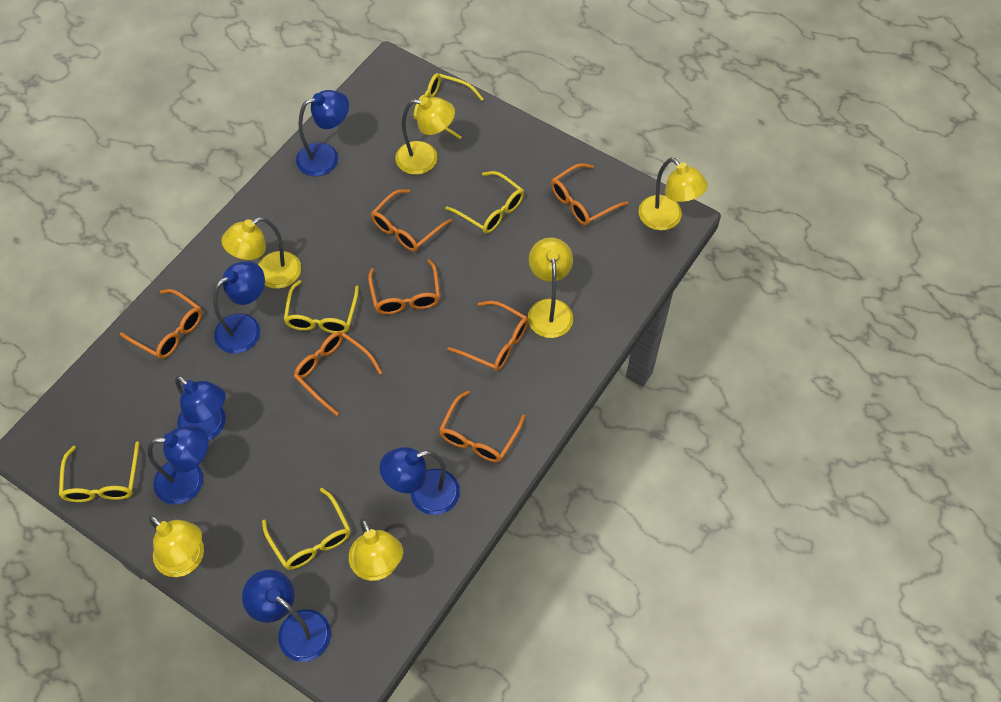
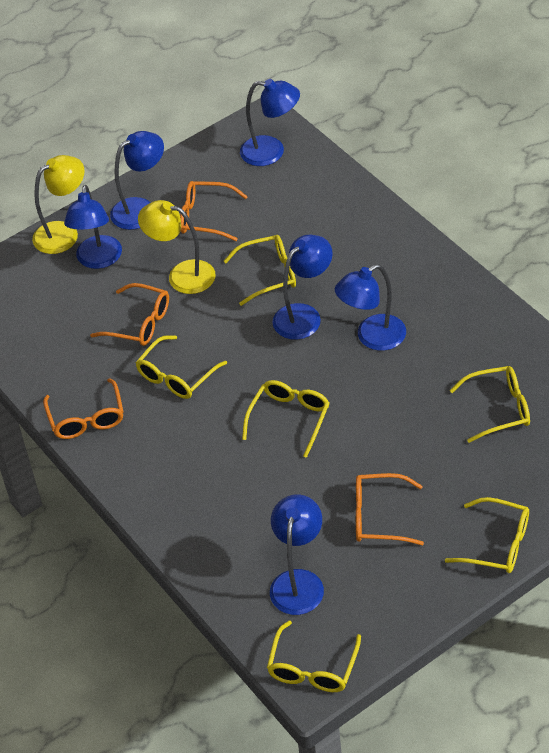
orange glasses: [120,289,202,359] [294,331,382,416] [368,259,440,315] [371,190,452,252] [439,390,525,463] [447,301,528,371] [551,163,628,226] = 7 -> [43,378,124,439] [90,283,169,346] [180,181,248,241] [356,473,424,545] = 4
yellow glasses: [59,441,139,502] [262,488,351,570] [284,280,359,333] [414,73,484,139] [445,171,524,234] = 5 -> [136,335,227,399] [224,235,296,306] [242,380,330,458] [267,620,361,692] [445,497,529,573] [449,366,530,443] = 6
yellow lamp: [149,515,204,577] [221,217,301,289] [349,518,403,581] [396,97,455,175] [528,237,573,338] [639,158,708,230] = 6 -> [32,155,85,254] [138,200,215,294] = 2

